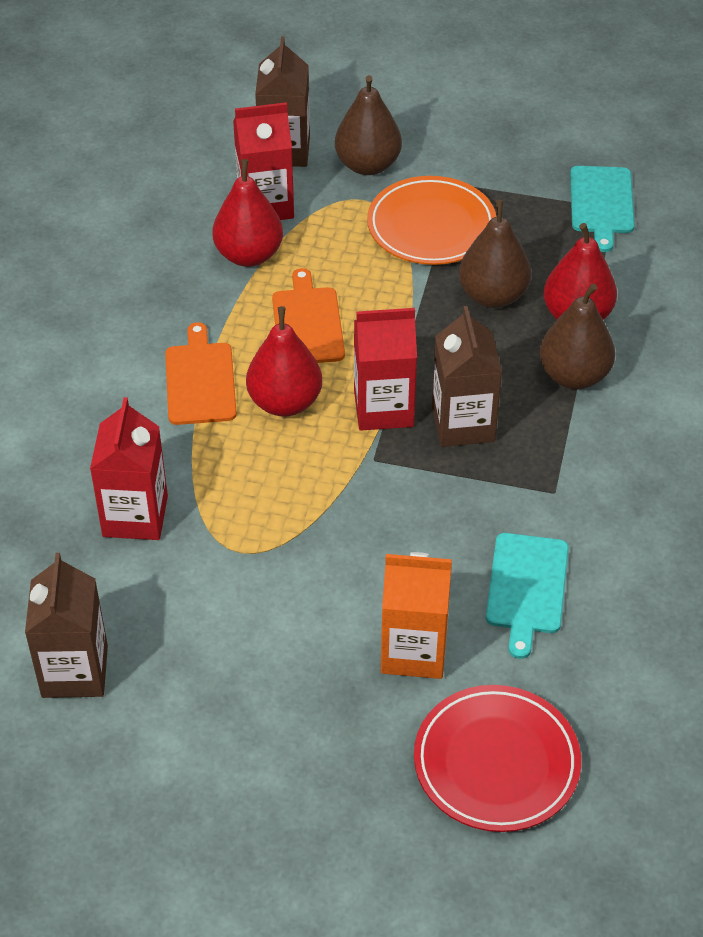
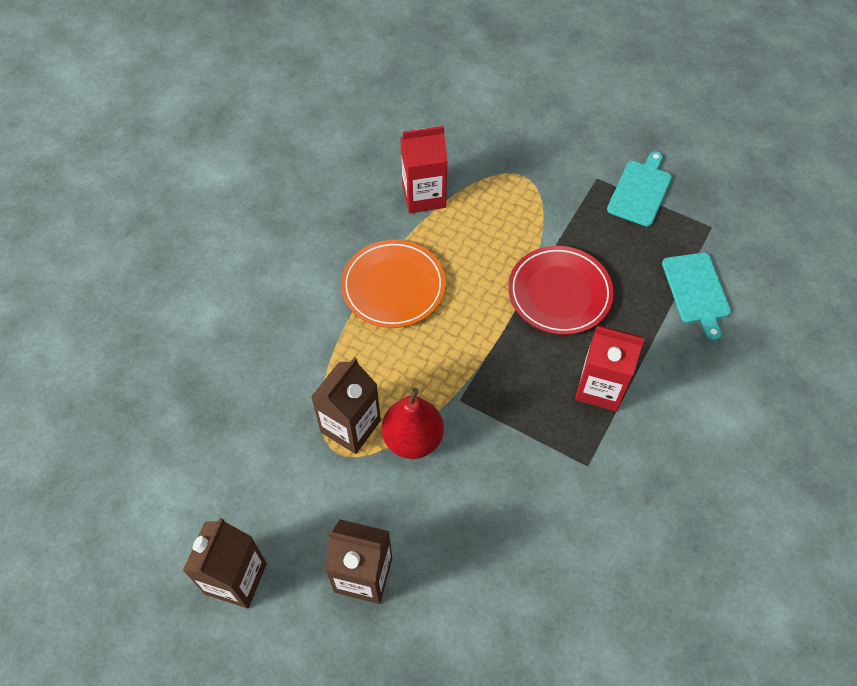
brown pear: [335,75,402,175] [459,200,531,308] [539,284,615,390] = 3 -> none = 0
orange carton: [381,552,452,679] = 1 -> none = 0
orange cutting board: [165,322,237,425] [272,268,345,363] = 2 -> none = 0
red carton: [90,397,168,540] [233,102,294,220] [354,308,417,431] = 3 -> [400,126,448,213] [575,325,645,411] = 2
red pear: [212,159,283,267] [246,306,322,417] [543,223,617,320] = 3 -> [382,388,444,459] = 1

